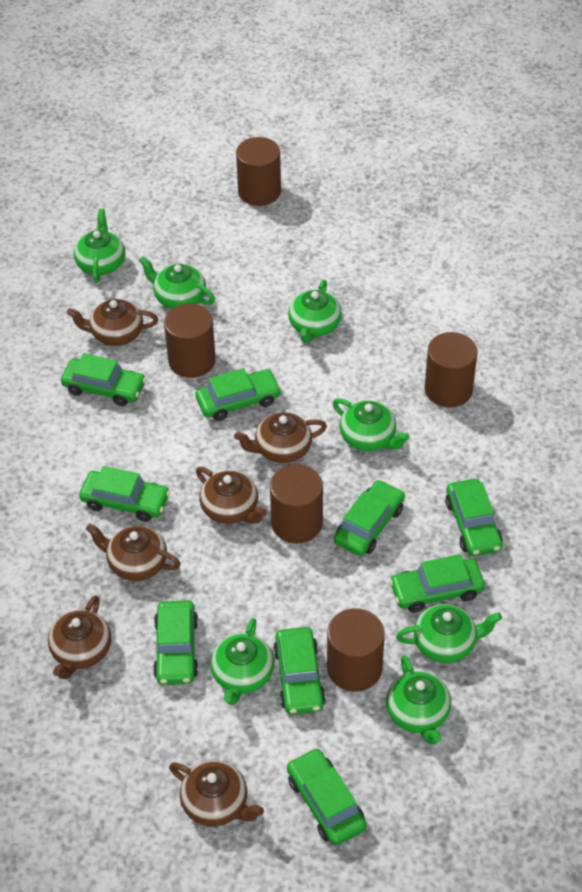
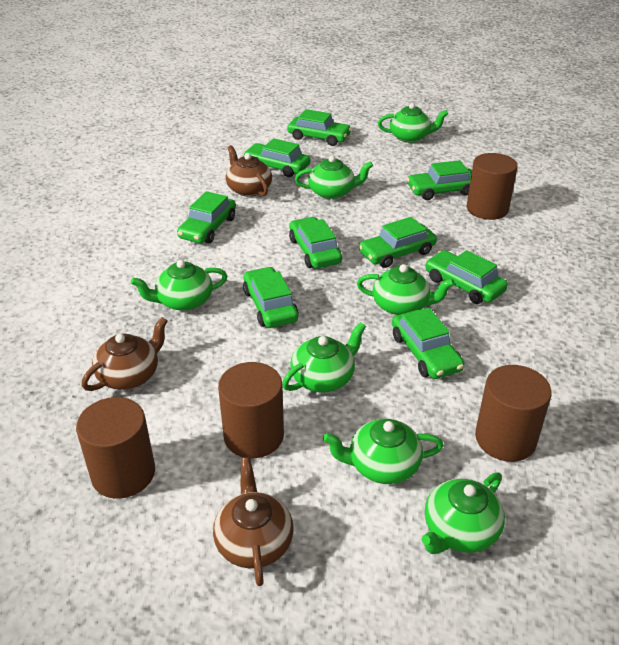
brown cylinder: [164,304,216,378] [236,137,281,206] [270,464,323,543] [327,608,385,692] [425,332,478,407] = 5 -> [76,397,155,499] [218,362,284,458] [466,153,518,220] [475,365,552,462] = 4
brown teapot: [48,595,111,679] [67,299,158,346] [86,523,181,581] [169,760,264,827] [196,467,267,524] [234,412,327,463] = 6 -> [81,317,168,391] [213,458,294,586] [226,145,272,197] = 3

